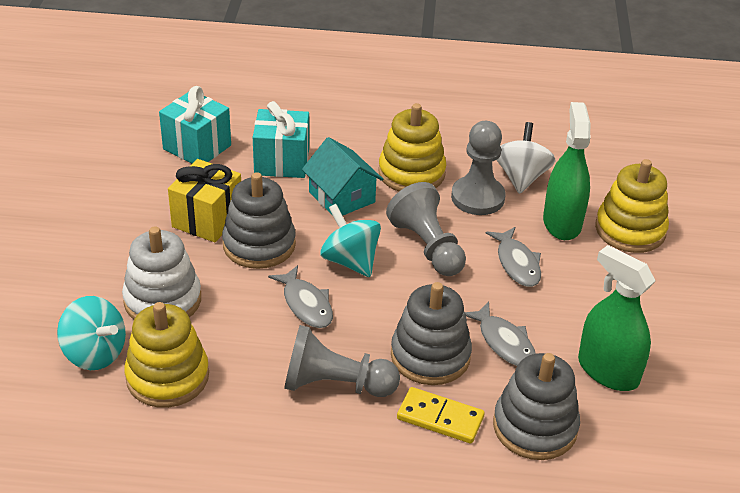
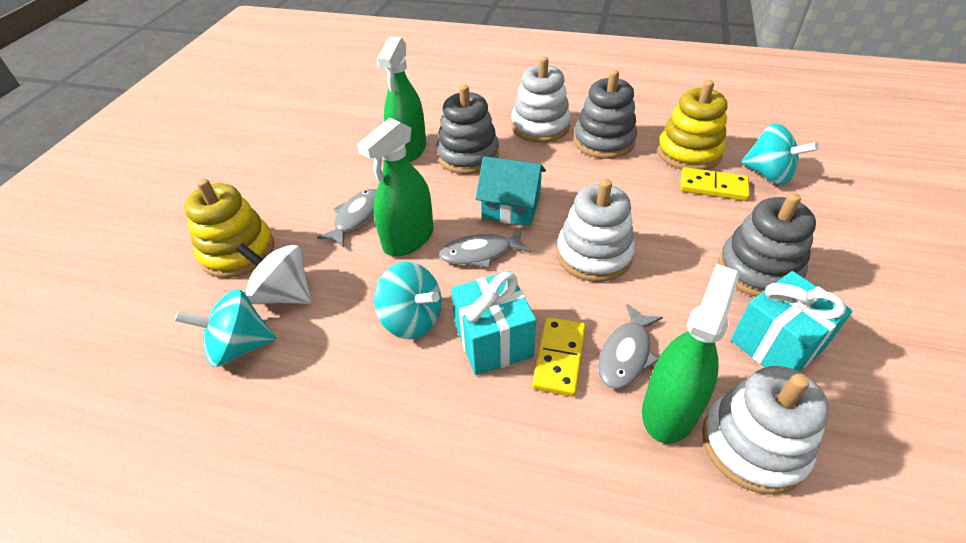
green spray bottle: [543,102,591,240] [578,245,656,391] = 2 -> [357,118,434,256] [377,37,426,162] [642,264,739,444] = 3
grey pawn: [284,325,400,397] [386,182,466,276] [451,121,506,215] = 3 -> none = 0
turquoise spinning top: [57,296,126,370] [320,204,381,277] = 2 -> [175,289,276,367] [374,262,442,339] [741,123,819,185] = 3
white stacking toy: [122,227,201,319] = 1 -> [511,57,571,143] [557,179,635,282] [702,366,829,494] = 3
yellow domino: [397,387,485,444] = 1 -> [532,317,586,396] [680,167,750,201] = 2
yellow gift: [168,159,241,242] = 1 -> none = 0
yellow stacking toy: [124,302,209,408] [378,103,446,191] [595,159,669,253] = 3 -> [184,179,274,278] [657,80,728,170] = 2

